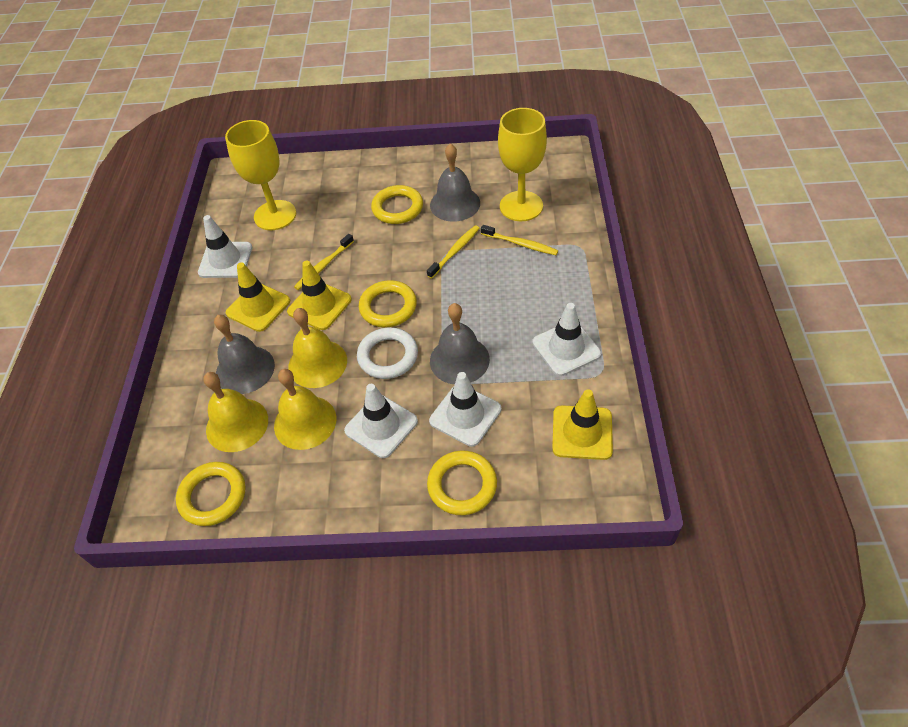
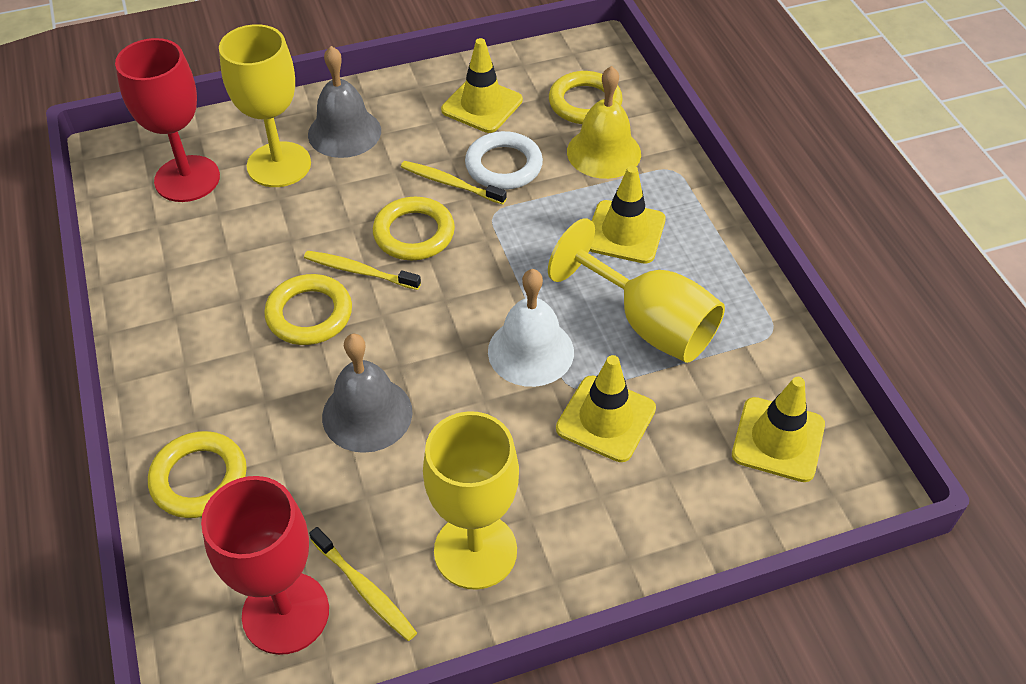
grey bell: [214,315,275,394] [430,144,480,222] [430,303,490,384] = 3 -> [308,46,381,158] [322,334,412,453] = 2
red goblet: none = 0 -> [115,38,220,202] [201,476,329,655] = 2
white bell: none = 0 -> [488,269,574,387] = 1
white traffic cone: [198,215,252,278] [344,384,418,458] [429,372,501,447] [532,303,601,376] = 4 -> none = 0
yellow bell: [203,372,268,452] [274,369,336,450] [288,308,347,388] = 3 -> [567,66,641,179] = 1
yellow goblet: [225,120,296,230] [498,108,547,221] = 2 -> [219,24,311,187] [423,411,519,590] [548,218,725,363] = 3
yellow traffic cone: [226,262,290,332] [287,261,352,330] [552,389,613,460] = 3 -> [441,38,523,133] [556,355,656,462] [589,165,666,264] [732,377,825,482] = 4

